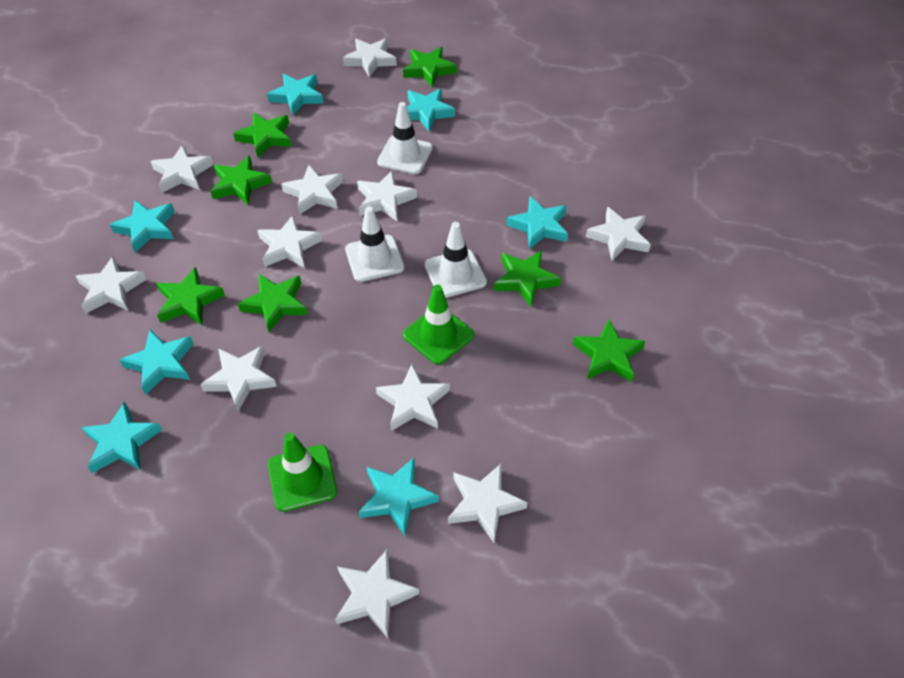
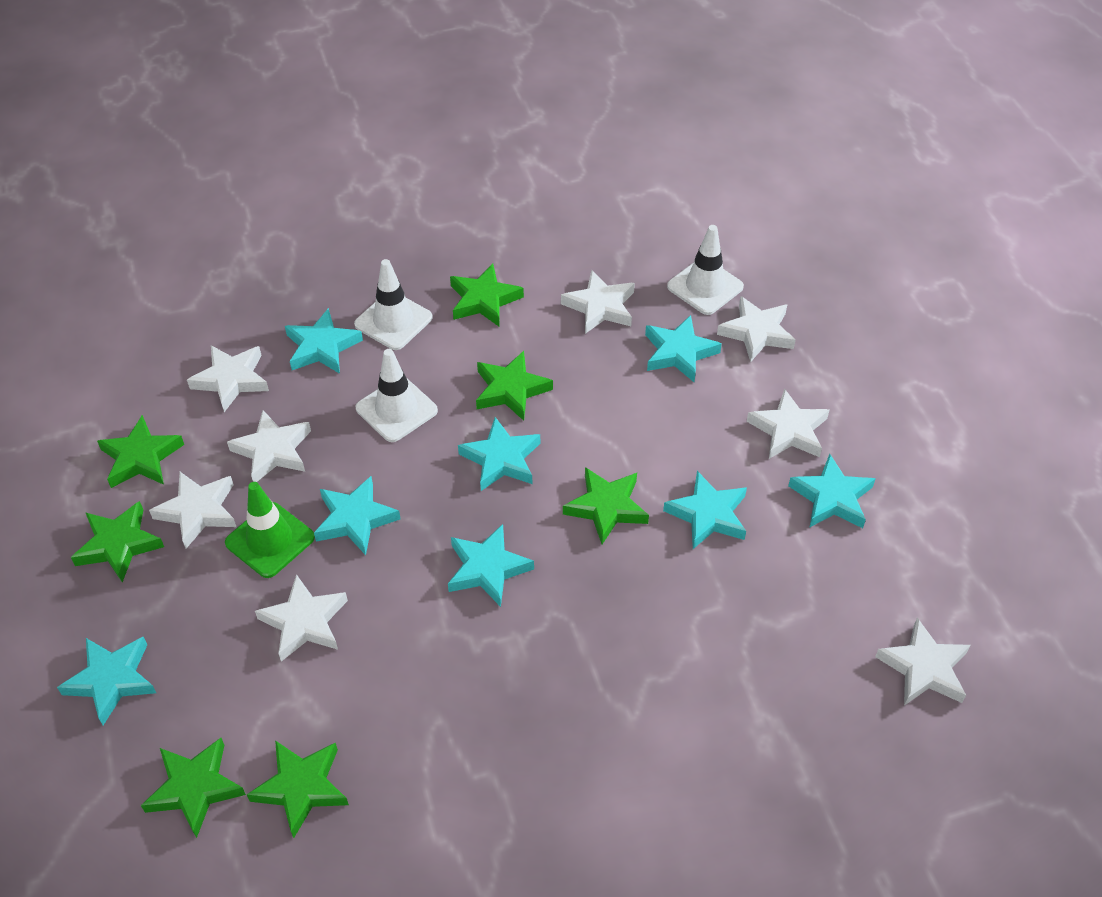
green traffic cone: [268,433,337,512] [403,285,474,365] = 2 -> [225,482,315,578] = 1
turquoise star: [81,402,162,473] [110,200,175,253] [119,330,194,395] [267,74,323,115] [359,458,439,536] [407,88,455,131] [506,196,568,250] = 7 -> [57,636,156,725] [285,308,363,374] [314,476,401,555] [448,524,534,607] [458,417,540,491] [645,315,722,382] [663,471,747,549] [788,454,876,528] = 8
white star: [76,256,147,313] [150,145,213,193] [200,345,277,411] [257,215,323,268] [281,165,343,215] [335,550,419,638] [343,39,397,77] [357,171,417,221] [376,364,450,431] [448,464,528,542] [586,207,651,261] = 11 -> [149,472,236,548] [187,345,269,412] [227,410,311,482] [255,574,348,662] [561,270,635,334] [717,296,796,362] [747,388,829,459] [875,618,971,706] = 8

